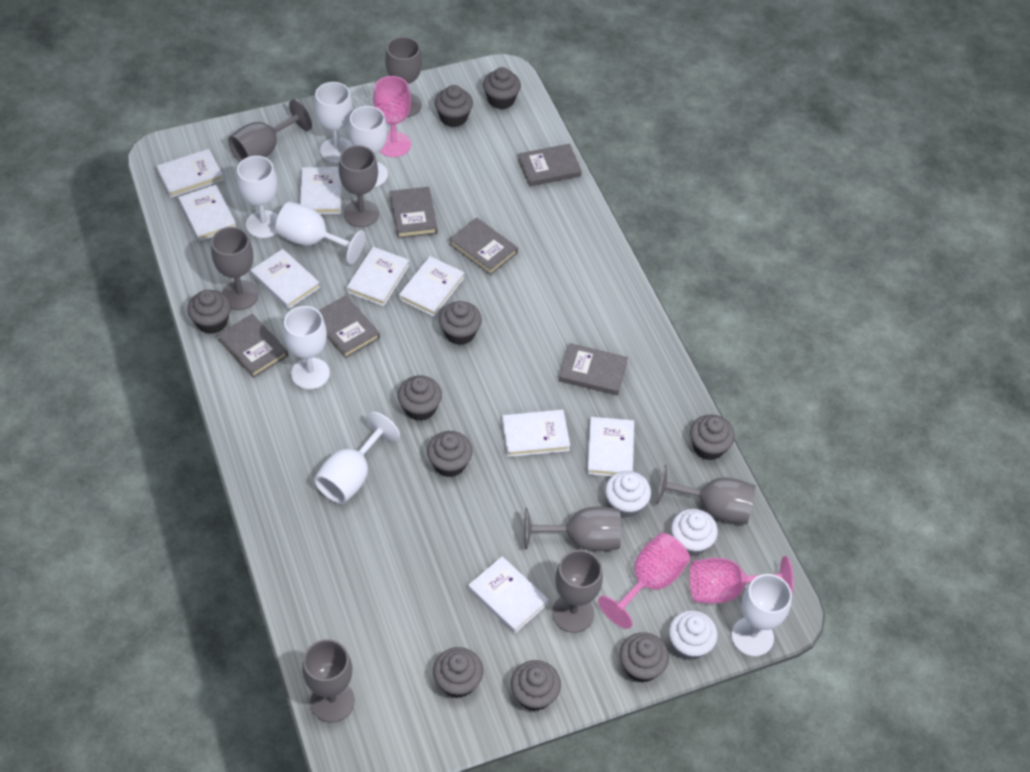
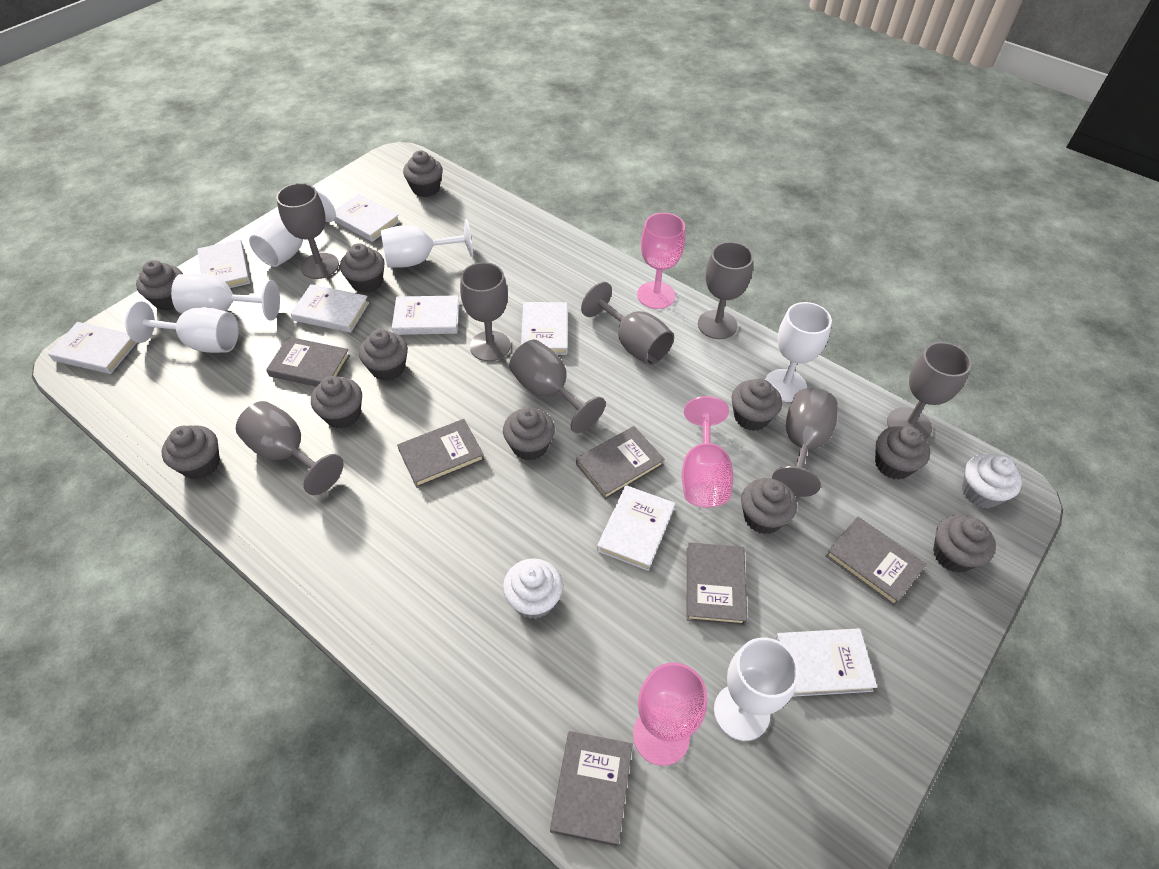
grey cupcake: [187,290,231,334] [398,376,442,421] [427,431,473,477] [433,647,483,698] [435,85,473,127] [439,301,482,345] [483,67,521,109] [511,660,561,711] [620,632,669,683] [690,415,735,460] = 10 -> [136,260,183,310] [162,425,220,479] [311,376,362,429] [340,243,385,293] [359,329,408,381] [403,151,443,197] [503,407,555,461] [731,379,782,431] [741,478,797,534] [875,426,930,480] [933,515,996,573] = 11
white book: [156,149,224,198] [178,185,236,241] [251,249,320,309] [300,167,341,214] [347,247,409,306] [399,256,464,317] [468,556,549,634] [502,410,570,457] [587,417,634,476] = 9 -> [48,322,137,374] [197,239,250,288] [290,284,369,333] [334,194,400,242] [392,295,460,335] [521,302,568,355] [597,485,675,571] [775,628,877,697] = 8
white cupcake: [605,471,651,518] [669,610,718,660] [671,509,718,556] = 3 -> [503,558,563,619] [962,454,1022,508] = 2
white goblet: [237,156,278,238] [275,202,365,265] [283,306,330,390] [314,412,400,504] [315,82,353,163] [349,106,388,187] [731,574,792,657] = 7 -> [125,301,239,353] [171,273,280,321] [249,190,336,267] [381,219,473,268] [714,637,799,741] [765,302,832,402] = 6

